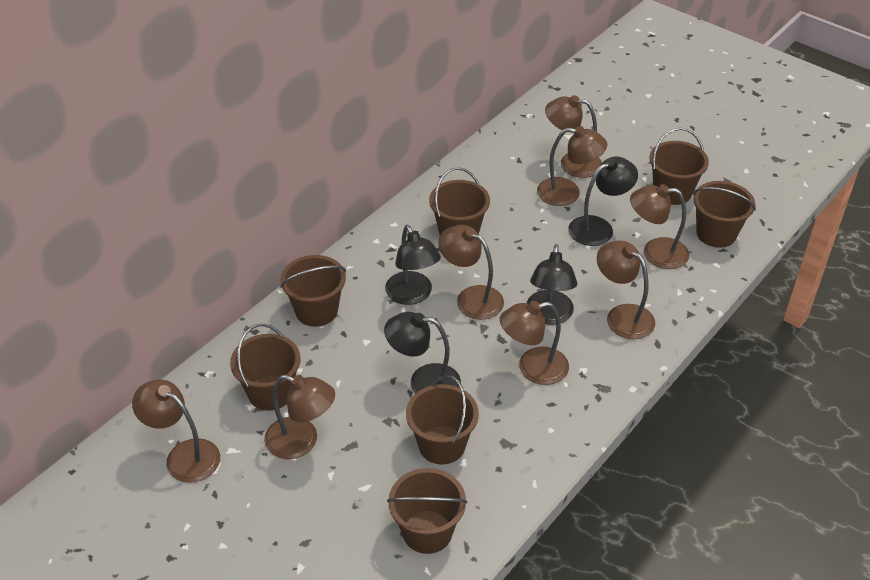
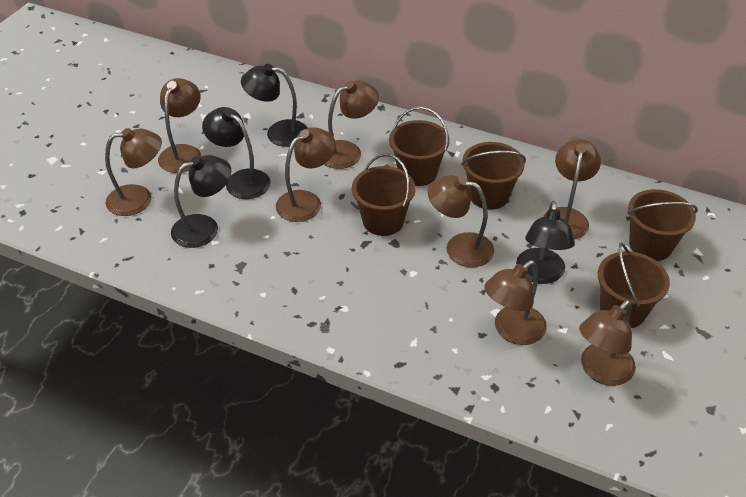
brown bucket: [230,324,300,411] [280,255,346,327] [387,468,468,554] [406,375,479,464] [429,167,490,235] [649,128,709,205] [693,181,756,248] = 7 -> [352,154,416,236] [389,107,450,186] [461,142,526,210] [598,243,670,328] [628,189,698,261] = 5

